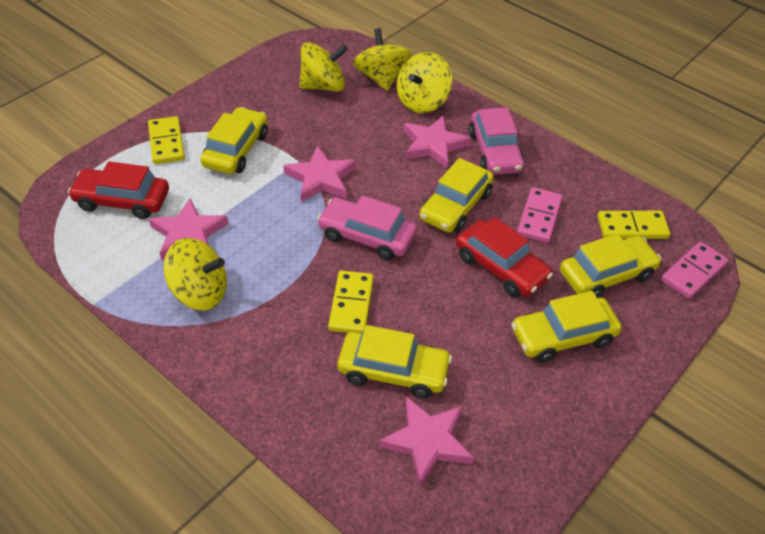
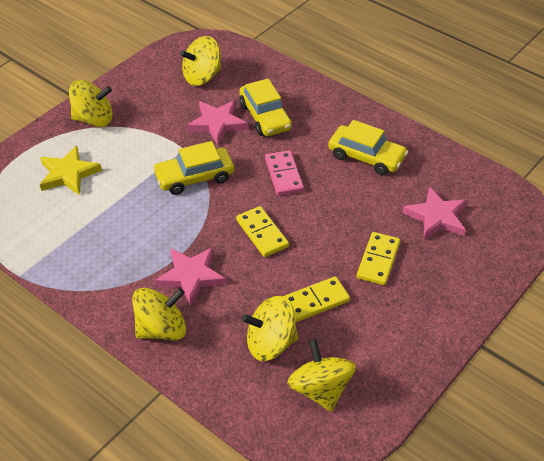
pink car: [317,195,417,260] [469,107,525,175] = 2 -> none = 0
pink domino: [517,187,563,243] [661,242,728,299] = 2 -> [265,150,304,196] = 1
pink star: [149,199,229,260] [283,146,356,202] [379,396,474,486] [403,115,471,169] = 4 -> [155,247,226,306] [187,100,248,145] [402,187,467,240] = 3
red car: [68,162,169,219] [456,217,553,297] = 2 -> none = 0
yellow car: [200,107,268,174] [337,325,452,398] [419,158,494,233] [511,291,622,363] [560,234,661,298] = 5 -> [153,141,234,195] [239,79,292,136] [328,120,408,175] = 3
yellow spinning top: [164,238,227,310] [299,42,348,92] [353,28,411,91] [397,52,452,113] = 4 -> [69,80,113,127] [132,288,186,341] [180,36,221,86] [242,296,298,361] [287,339,356,412] = 5
yellow star: none = 0 -> [40,146,102,195] = 1

